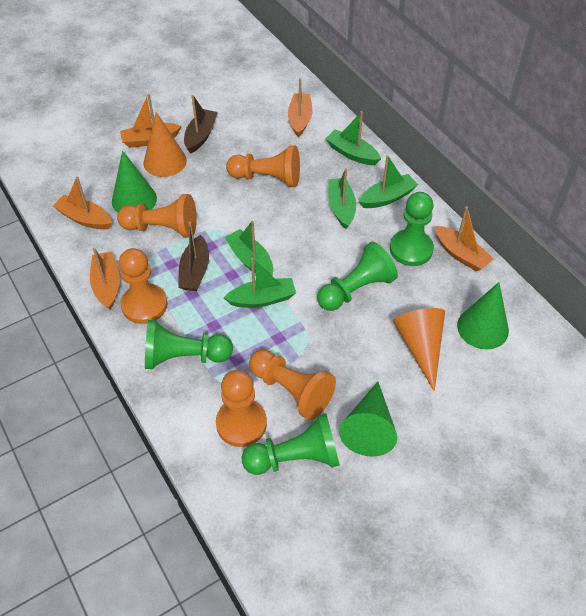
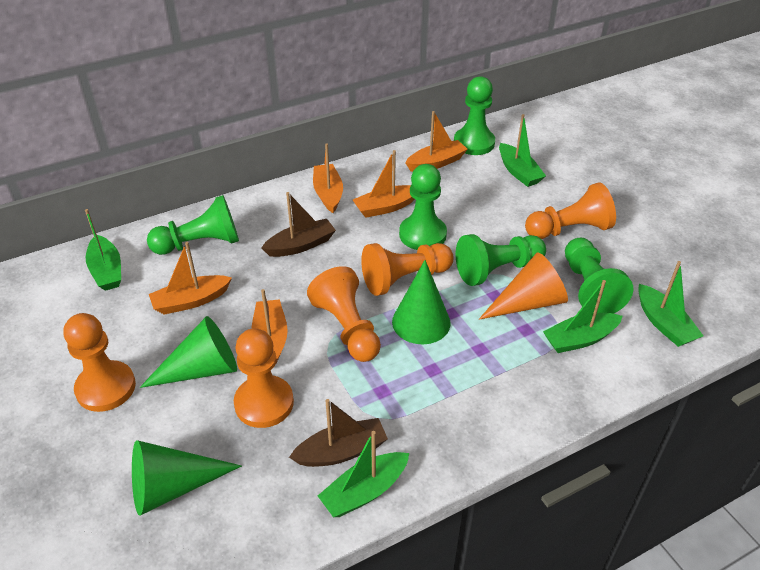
green pawn: [145,320,233,369] [242,413,340,475] [317,242,398,311] [390,192,434,266] = 4 -> [147,195,239,255] [399,164,447,250] [454,76,495,155] [456,234,546,286] [565,238,633,314] = 5
orange cone: [143,112,187,177] [393,308,445,391] = 2 -> [479,252,568,320] = 1

